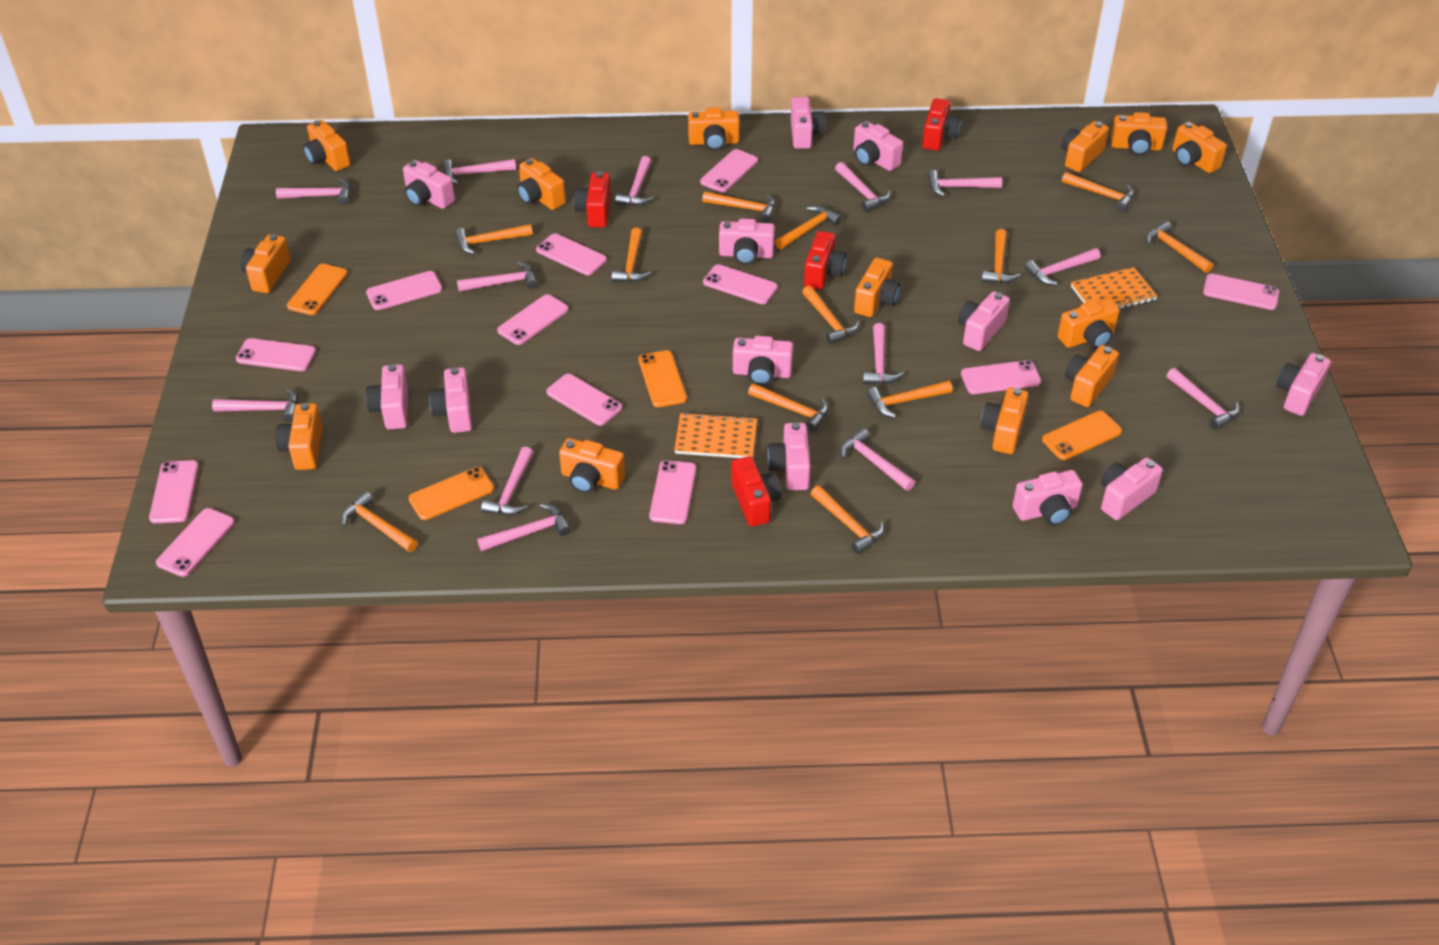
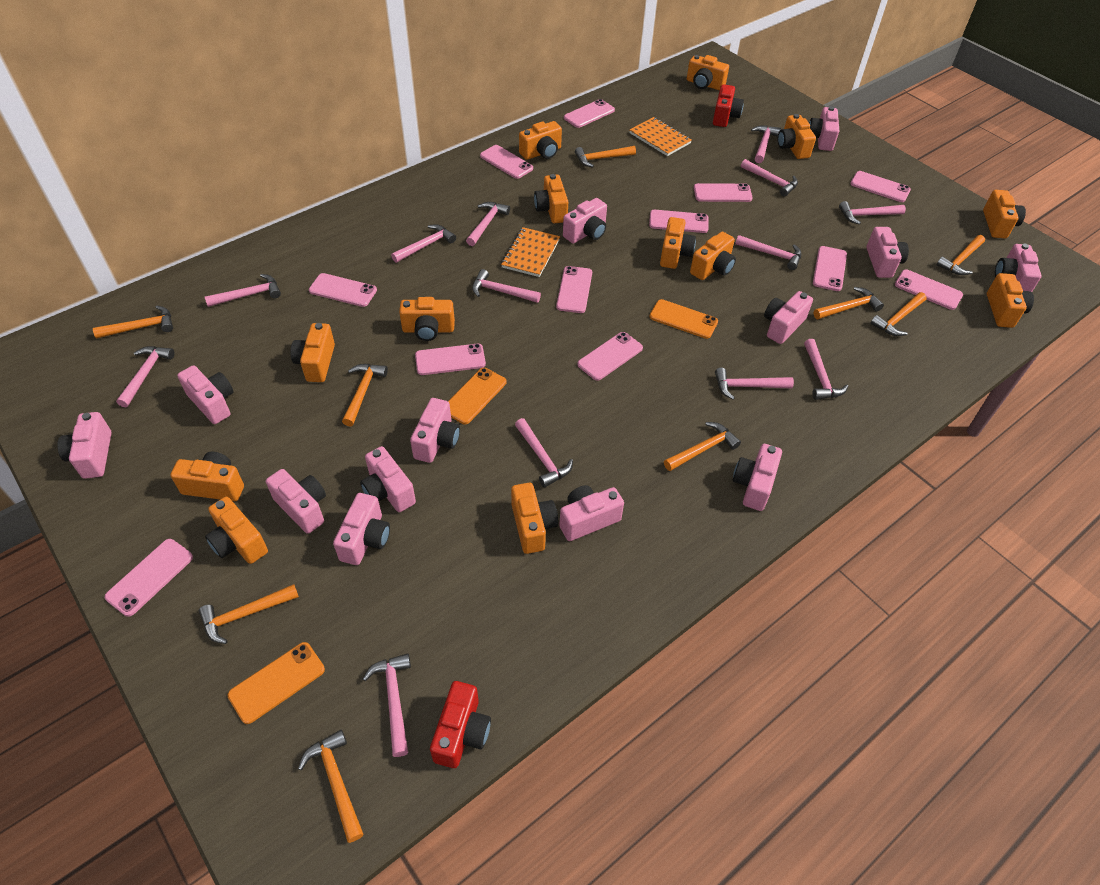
orange hammer: [341,491,418,552] [455,224,533,254] [612,228,651,282] [702,191,776,222] [748,383,829,432] [775,206,842,249] [802,286,859,344] [811,485,884,554] [867,380,953,418] [981,229,1021,284] [1062,172,1134,211] [1145,221,1213,273] = 12 -> [93,306,173,339] [199,584,299,644] [298,730,364,843] [342,364,388,427] [575,146,636,167] [664,422,741,471] [814,287,884,319] [870,292,927,336] [936,235,985,275] = 9
orange phone: [287,264,348,315] [408,467,494,520] [638,350,687,407] [1042,411,1122,460] = 4 -> [228,642,325,724] [448,368,506,424] [649,299,718,339] = 3
pink camera: [365,364,408,429] [403,160,455,209] [429,367,472,433] [719,219,775,265] [733,336,793,385] [767,422,811,490] [791,97,825,149] [853,121,903,171] [958,291,1010,351] [1013,470,1083,525] [1101,457,1163,520] [1276,353,1331,416] = 12 -> [57,412,112,479] [177,365,234,424] [266,469,326,534] [333,493,390,565] [360,446,416,512] [410,398,460,463] [559,485,624,541] [563,198,607,243] [733,444,782,511] [764,291,813,344] [809,106,839,151] [866,227,909,278] [995,243,1042,292] = 13
red camera: [574,171,611,228] [731,456,782,527] [804,231,847,290] [922,98,961,151] = 4 -> [430,681,491,768] [713,84,744,127] = 2

